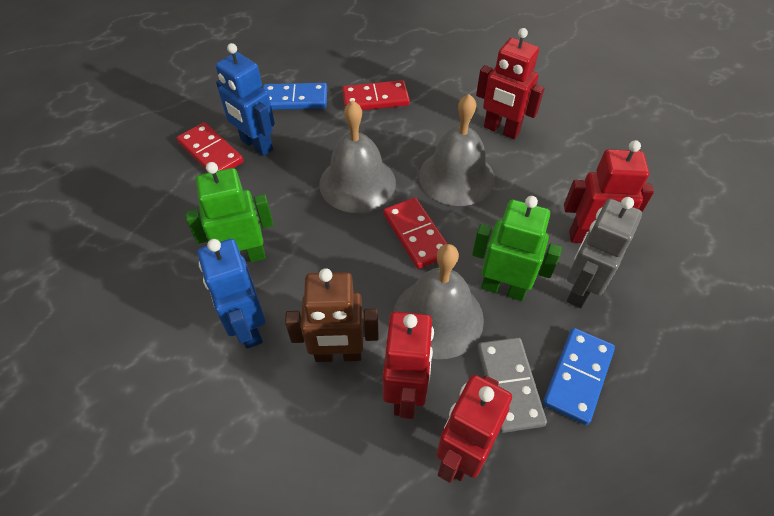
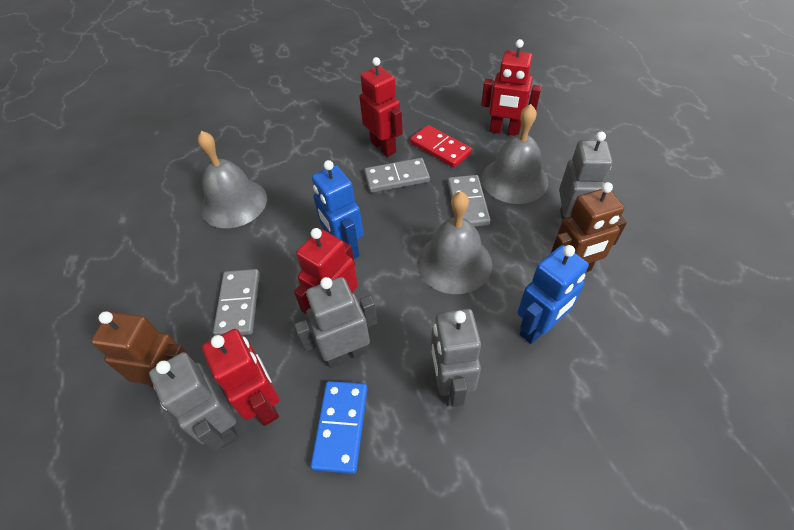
blue domino: [263,83,327,110] [543,328,615,425] = 2 -> [311,381,368,474] = 1
brown robot: [285,268,379,362] = 1 -> [91,311,196,388] [551,182,627,272] = 2
green robot: [185,162,274,262] [472,196,562,301] = 2 -> none = 0
grey domino: [477,337,547,433] = 1 -> [213,269,260,336] [364,158,430,193] [448,175,491,227] = 3
grey robot: [566,197,642,309] = 1 -> [149,352,239,451] [294,277,377,368] [431,309,481,407] [559,132,613,220] = 4
red domino: [177,122,244,171] [342,80,410,110] [383,197,448,269] = 3 -> [410,125,472,168] = 1

